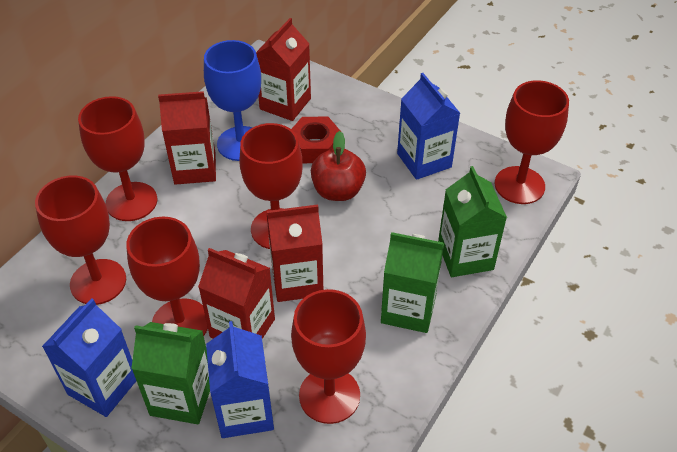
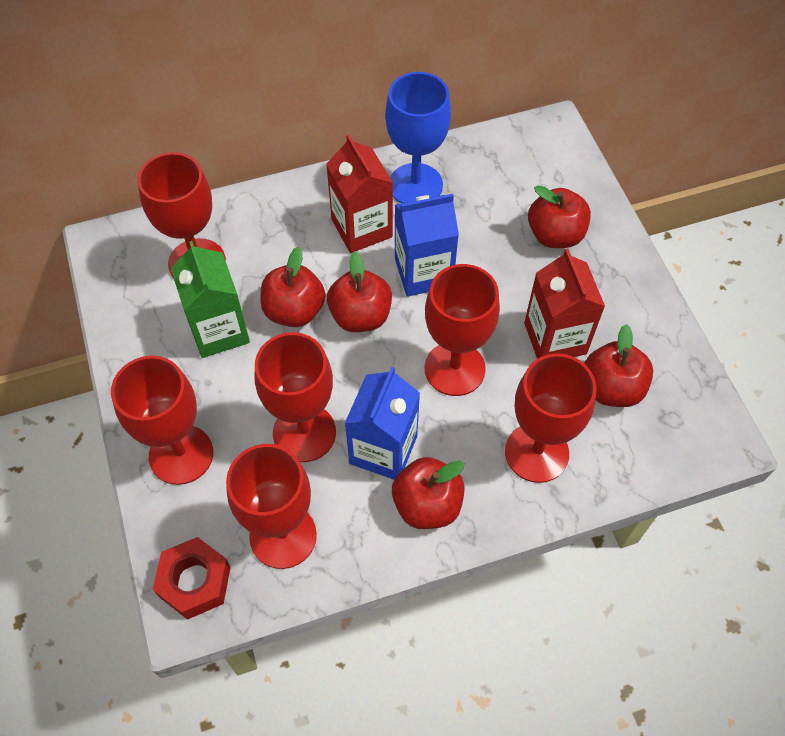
blue carton: [42,298,136,417] [206,321,274,438] [397,73,460,180] = 3 -> [345,367,420,480] [395,194,459,297] = 2
green carton: [131,322,210,424] [381,232,444,333] [438,166,507,277] = 3 -> [170,241,250,358] = 1
red apple: [311,131,366,201] = 1 -> [260,247,325,327] [327,252,392,332] [392,457,464,529] [528,185,591,248] [584,324,653,407] = 5
red carton: [158,91,216,185] [198,248,275,339] [256,18,311,121] [266,204,323,302] = 4 -> [326,135,393,253] [524,248,605,359] = 2

